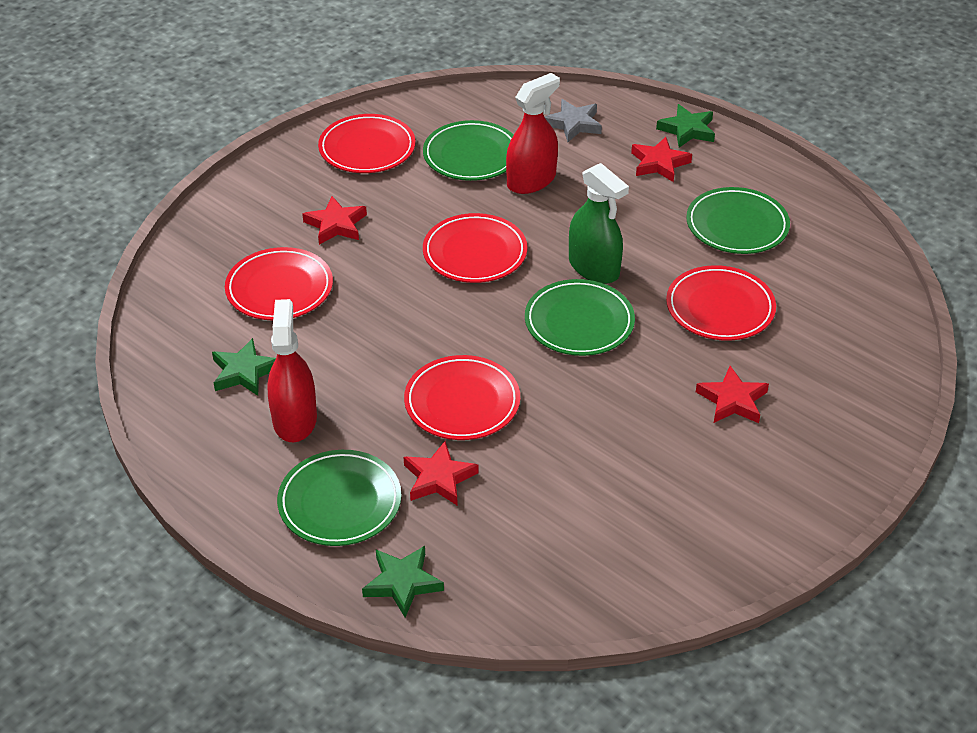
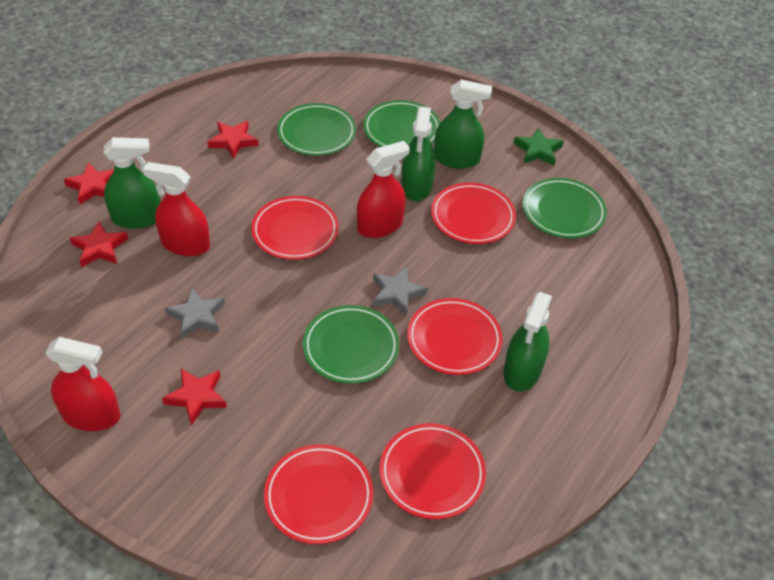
green spray bottle: [569,163,629,284] = 1 -> [103,137,161,229] [401,106,436,201] [434,80,492,169] [503,292,552,391] = 4
green star: [212,338,276,396] [362,546,444,618] [656,104,715,147] = 3 -> [513,127,564,166] = 1
grey star: [545,99,602,142] = 1 -> [165,288,225,339] [373,266,428,316] = 2
red spray bottle: [267,299,317,442] [506,73,560,194] = 2 -> [45,337,120,431] [143,162,210,256] [357,141,410,238] = 3

